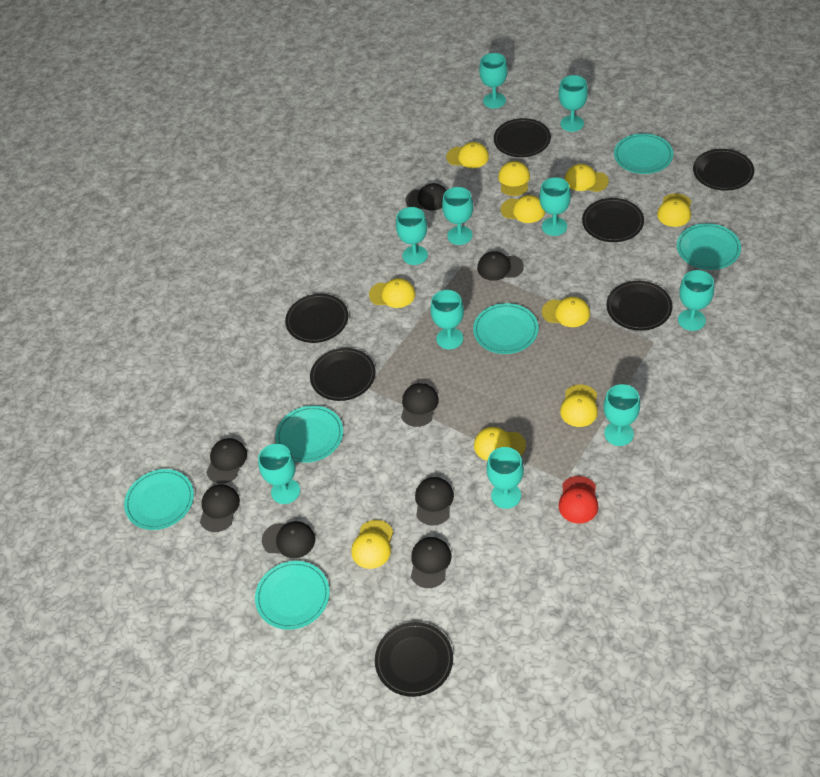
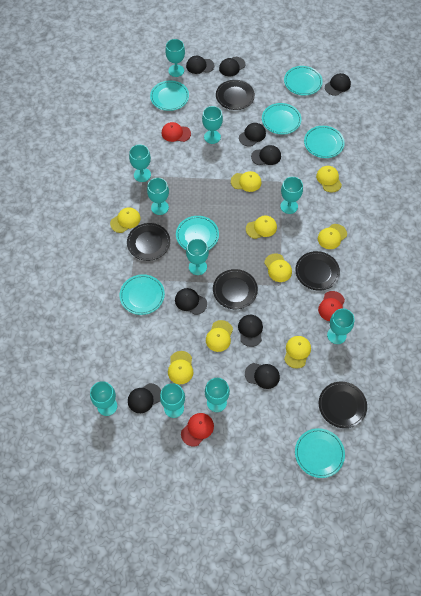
black cap: [200,484,240,532] [206,438,247,484] [262,521,315,558] [401,383,439,427] [405,183,447,210] [411,537,451,588] [415,477,454,526] [477,251,524,281] = 8 -> [128,383,161,413] [175,288,207,315] [186,56,214,74] [219,57,245,76] [238,315,263,347] [239,123,266,147] [245,363,280,389] [251,145,281,165] [325,73,351,96] = 9
black plate: [285,294,348,343] [310,348,376,401] [375,622,453,697] [494,118,551,157] [582,198,644,242] [606,281,673,331] [693,149,754,191] = 7 -> [127,223,170,261] [213,269,258,309] [216,80,255,110] [295,251,340,291] [319,382,367,428] = 5
red cap: [558,476,598,524] = 1 -> [161,122,191,142] [181,413,214,447] [318,291,345,321] = 3
turquoise plate: [124,469,194,530] [255,561,330,630] [275,406,343,463] [473,303,539,354] [614,133,673,174] [677,223,741,270] = 6 -> [119,274,165,315] [150,80,189,111] [176,216,219,250] [262,103,301,135] [284,66,323,96] [295,428,345,478] [304,126,345,158] = 7
yellow cap: [351,520,393,569] [369,278,415,308] [446,142,489,168] [474,427,526,461] [498,161,530,196] [501,195,545,223] [542,297,590,327] [560,384,598,427] [565,164,609,192] [657,193,692,227] = 10 -> [110,207,140,233] [168,351,194,384] [206,320,233,352] [231,171,262,192] [246,216,277,239] [264,254,292,282] [284,336,311,369] [316,166,342,193] [318,224,347,249] = 9

